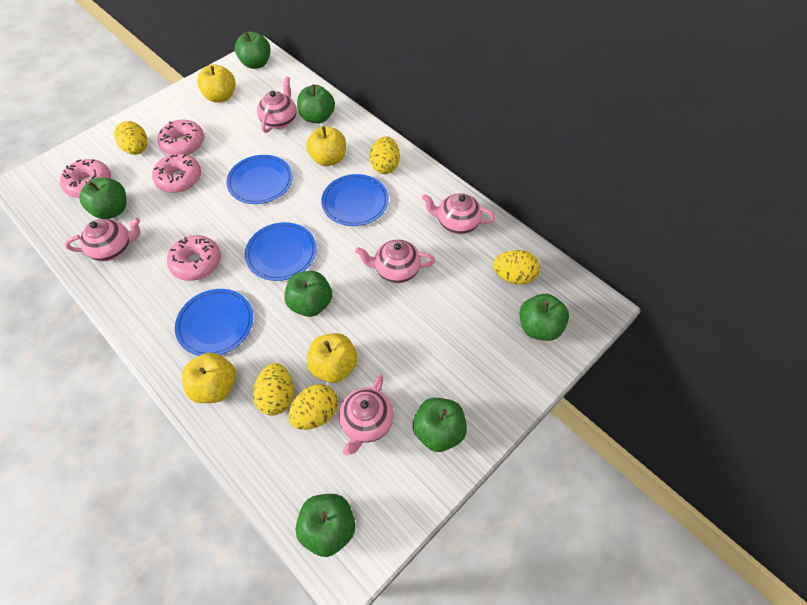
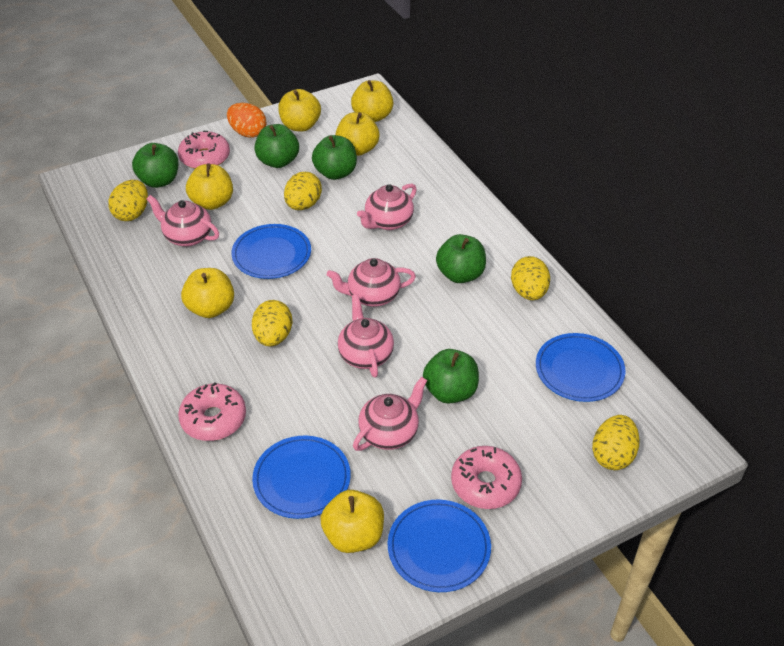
green apple: [79,178,127,219] [235,31,271,69] [284,271,332,317] [296,494,356,557] [297,84,335,124] [413,398,467,452] [519,294,569,341] = 7 -> [132,143,179,188] [255,124,299,168] [312,135,357,180] [423,349,479,404] [436,234,486,283] = 5
orange egg: none = 0 -> [227,103,266,138] = 1
pink donut: [60,159,111,198] [152,154,201,193] [158,120,204,155] [167,235,221,281] = 4 -> [178,131,230,169] [178,382,246,441] [451,446,522,509] = 3
yellow apple: [182,353,236,403] [197,64,236,103] [306,126,346,166] [307,333,358,383] = 4 -> [181,268,234,318] [186,163,233,210] [278,89,321,131] [321,490,384,553] [335,112,380,156] [351,80,393,122] = 6

